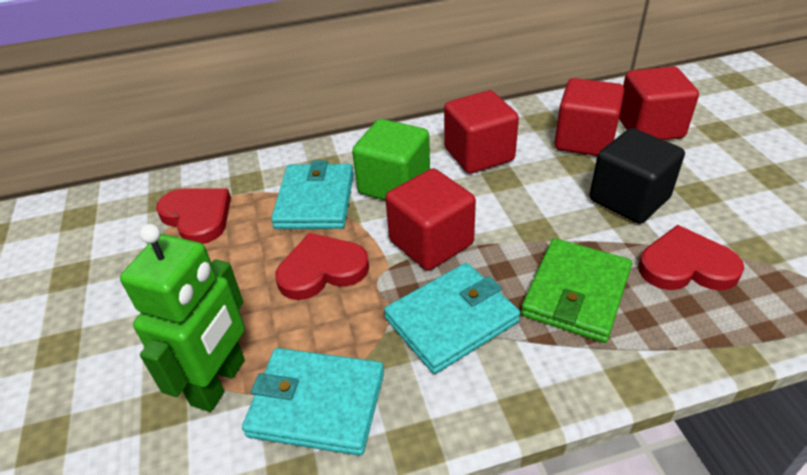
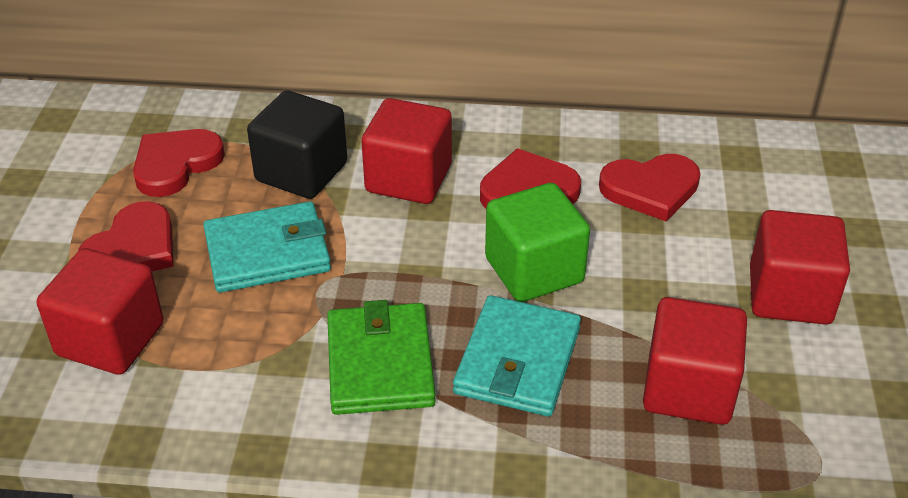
green robot: [120,224,245,412] = 1 -> none = 0
red heart: [156,188,231,244] [275,233,369,300] [639,225,744,290] = 3 -> [78,201,174,271] [133,129,225,197] [480,148,581,208] [599,154,700,221] = 4
turquoise wallet: [242,348,384,456] [271,160,354,229] [384,263,520,374] = 3 -> [203,201,331,293] [453,295,581,417] = 2

